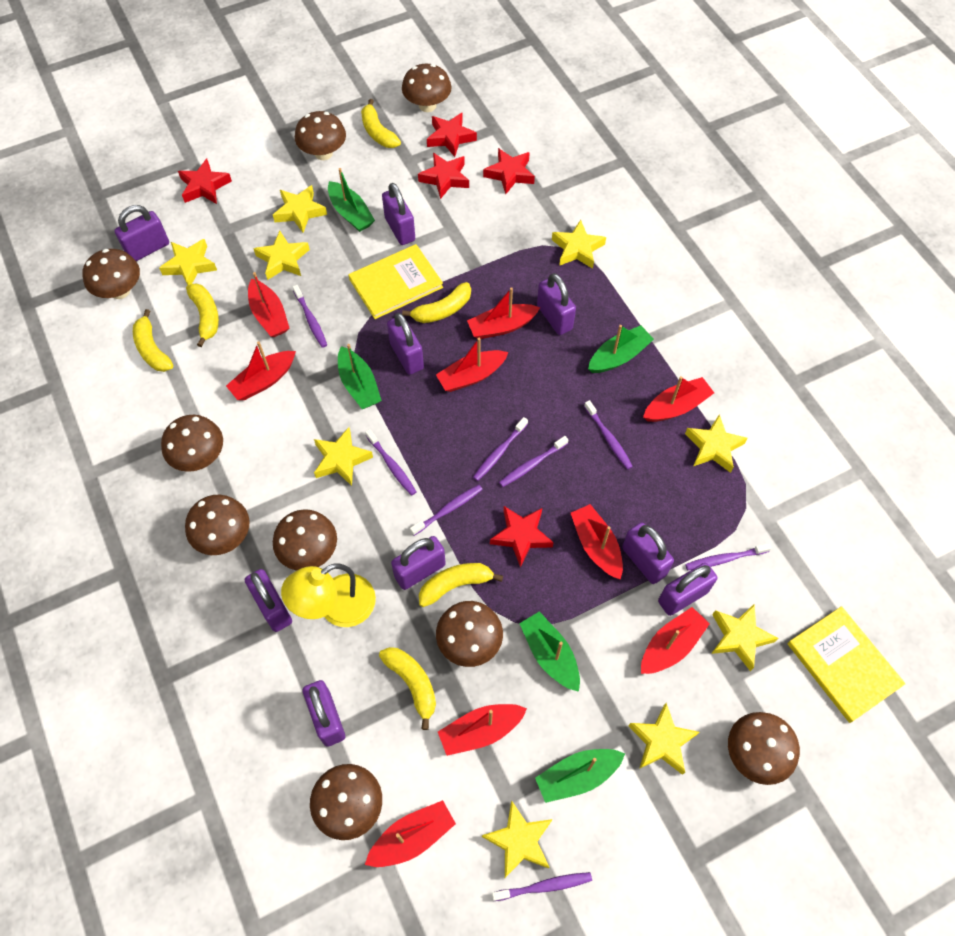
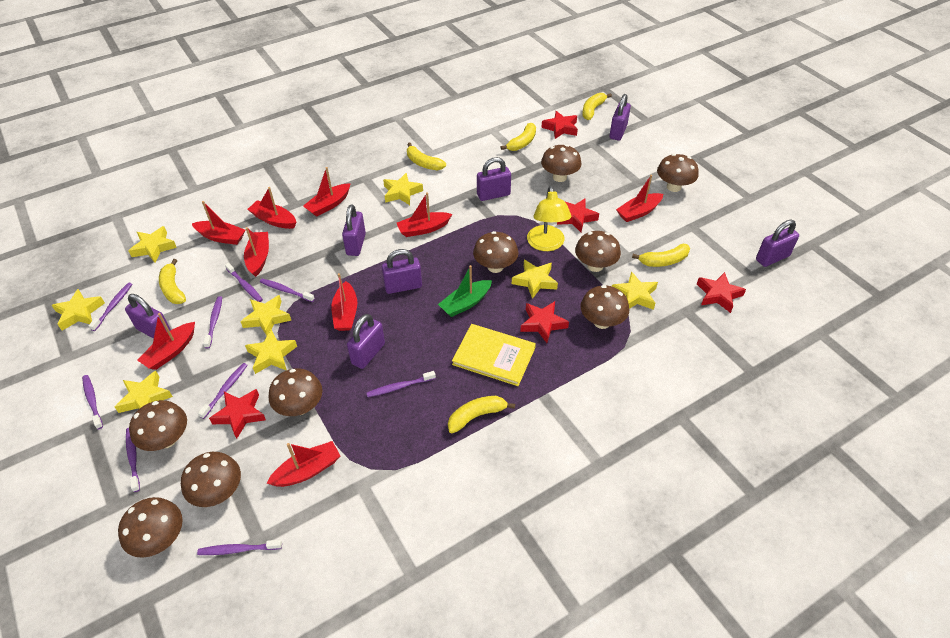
green boat: [328,168,375,232] [338,344,382,409] [519,611,580,692] [535,749,625,803] [588,325,654,373] = 5 -> [438,265,492,317] = 1
purple padlock: [114,205,169,261] [245,569,292,632] [303,680,345,747] [382,183,415,245] [387,313,424,375] [391,536,446,590] [537,273,576,335] [622,522,674,584] [658,563,717,616] = 9 -> [125,294,171,339] [342,204,366,256] [347,314,385,369] [382,249,422,294] [477,157,511,201] [609,94,631,141] [756,220,799,267] = 7
purple toothbrush: [293,285,327,348] [365,429,416,496] [410,485,483,536] [473,417,528,481] [492,872,592,901] [499,436,569,487] [584,400,633,470] [685,543,772,570] = 8 -> [82,375,103,429] [89,283,132,331] [126,428,140,492] [197,540,282,555] [198,363,248,419] [203,296,222,348] [225,263,263,302] [260,279,315,302] [367,371,436,397] = 9
yellow book: [348,244,443,319] [787,606,906,723] = 2 -> [452,324,536,386] = 1
yellow star: [159,239,217,285] [253,231,310,280] [273,185,327,233] [314,427,373,486] [482,800,553,878] [552,220,606,269] [629,703,700,775] [685,414,748,473] [711,604,778,671] = 9 -> [52,289,105,331] [115,371,173,413] [128,226,177,263] [240,295,291,336] [245,330,297,374] [383,173,423,205] [512,260,558,299] [612,271,658,310] = 8

